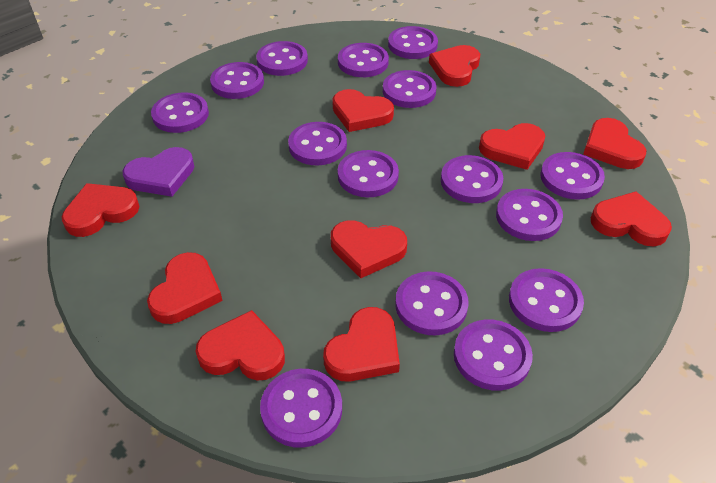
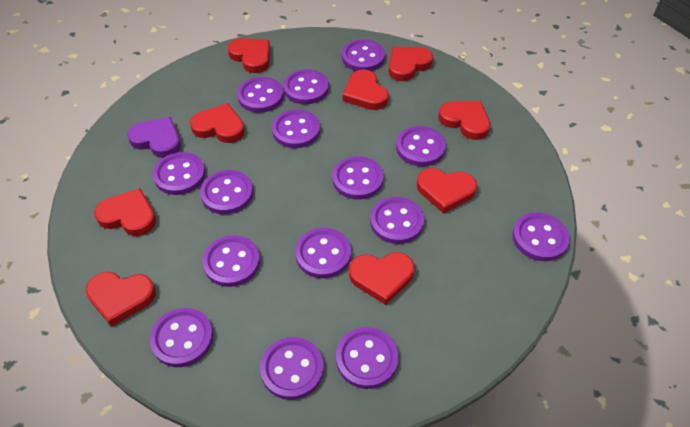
red heart: [62,183,139,237] [147,252,223,324] [195,310,285,380] [323,307,400,382] [331,220,407,278] [332,89,394,132] [429,45,480,87] [479,123,545,170] [583,118,646,169] [591,191,672,246] = 10 -> [86,272,156,327] [94,188,156,236] [190,103,245,143] [228,38,270,73] [343,69,389,110] [349,252,415,305] [389,47,433,81] [417,168,477,214] [439,101,490,140] = 9

